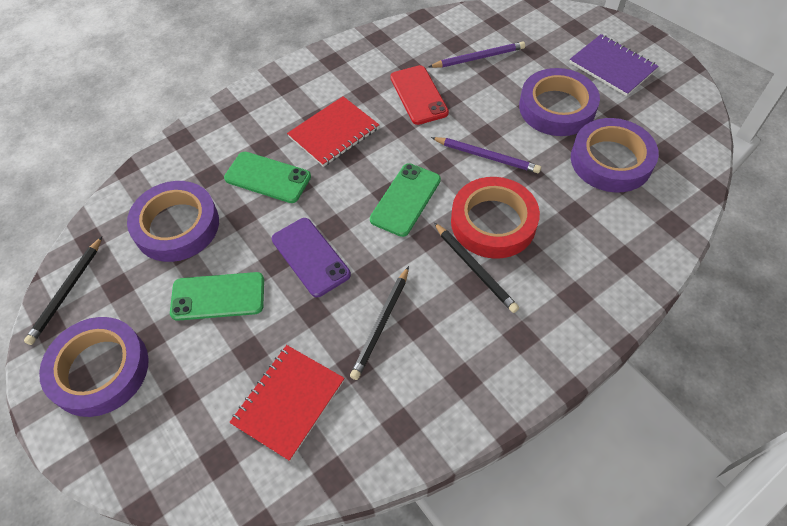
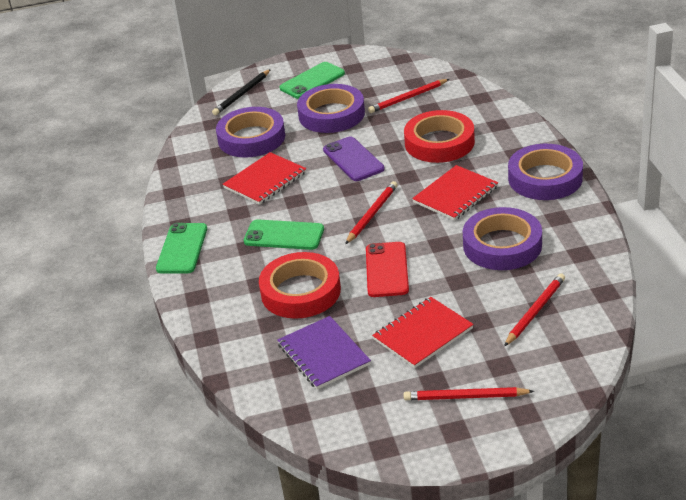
black pencil: [24,236,102,345] [350,266,409,380] [434,222,519,313] = 3 -> [212,69,271,115] = 1
purple pencil: [429,42,525,68] [431,137,541,173] = 2 -> none = 0
red notebook: [229,345,345,461] [287,96,379,167] = 2 -> [223,152,307,205] [372,297,474,368] [412,165,498,221] = 3
red pencil: none = 0 -> [345,181,398,244] [368,79,449,113] [403,387,534,400] [504,273,565,346] = 4
red tape: [451,177,540,259] = 1 -> [259,252,341,319] [404,110,475,163] = 2

